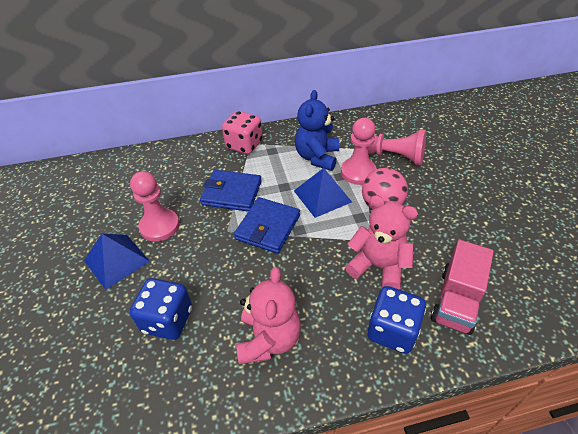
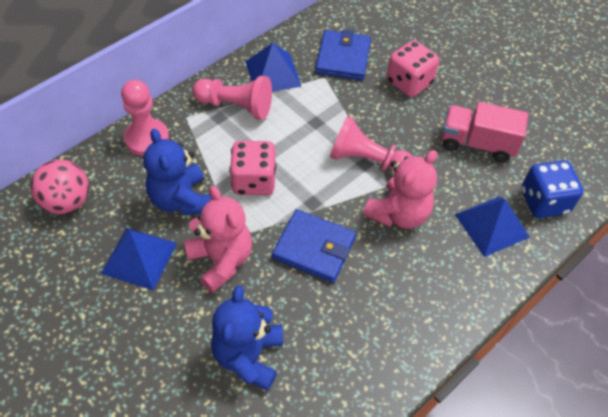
blue dice: [129,278,192,340] [367,286,426,354] = 2 -> [521,160,583,218] = 1
blue pyramid: [84,234,150,290] [294,168,352,218] = 2 -> [101,228,177,290] [245,43,302,92] [455,197,530,257] = 3
blue teddy bear: [295,90,339,171] = 1 -> [143,128,211,215] [211,285,283,391] = 2
pink dice: [222,111,263,154] = 1 -> [230,141,276,195] [387,40,439,97] = 2

